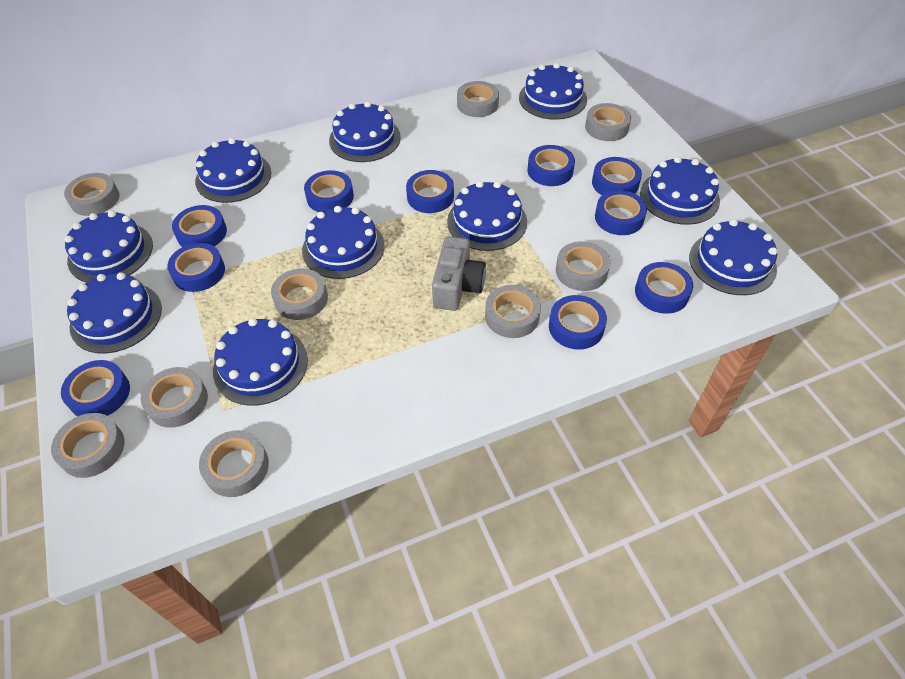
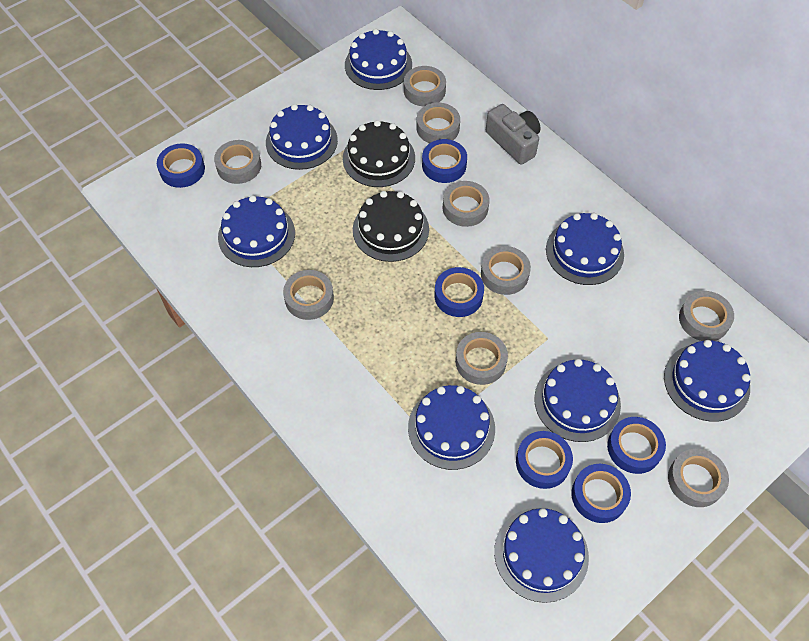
black cake: none = 0 -> [343,120,415,187] [353,191,429,262] = 2
blue cake: [65,210,153,282] [67,272,162,353] [195,138,271,203] [213,318,308,406] [302,206,385,279] [329,102,401,162] [447,181,527,251] [519,63,587,120] [640,157,720,225] [689,219,777,295] = 10 -> [218,195,295,267] [266,104,338,170] [345,29,412,90] [408,385,495,470] [494,508,589,603] [534,359,621,442] [546,213,624,285] [664,340,751,422] = 8
blue tape: [61,360,130,416] [167,243,225,292] [172,205,227,247] [304,170,354,212] [406,170,454,213] [528,145,575,186] [549,295,607,349] [592,157,642,195] [595,190,647,235] [635,262,693,314] = 10 -> [157,143,205,188] [422,139,467,183] [434,267,484,317] [516,431,573,489] [572,464,631,523] [607,417,666,474] = 6

